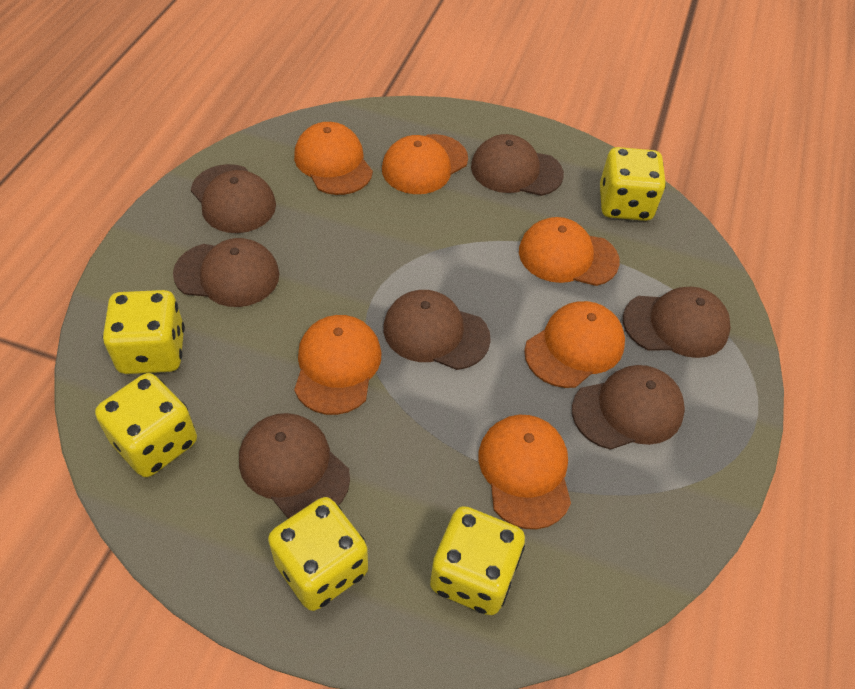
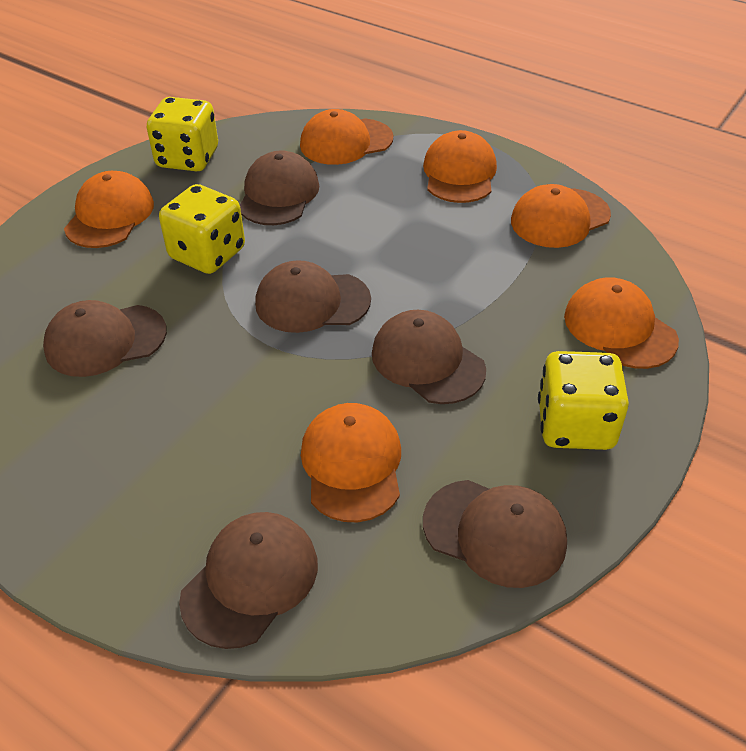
brown cap: [173,238,279,307] [191,164,276,233] [239,413,350,519] [383,290,491,370] [471,134,564,196] [572,365,685,450] [623,287,731,358] = 7 -> [43,300,167,377] [179,512,318,649] [240,150,319,225] [255,260,371,333] [372,310,486,404] [423,480,567,588] = 6
yellow dice: [95,373,197,477] [103,290,185,374] [268,497,368,611] [430,506,525,615] [600,147,666,221] = 5 -> [147,97,218,171] [159,184,245,274] [538,351,629,450] = 3

